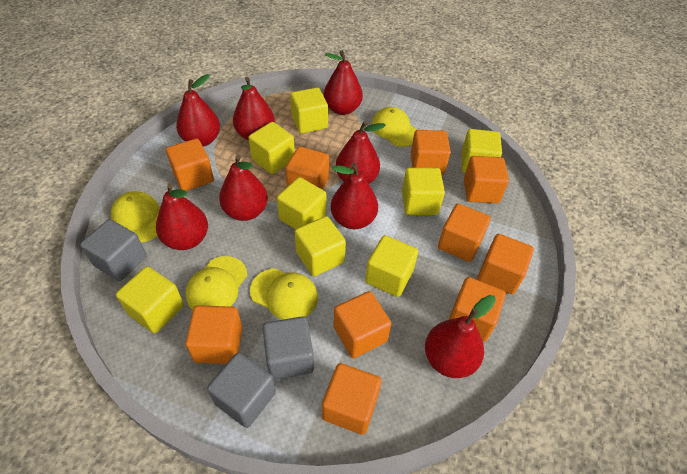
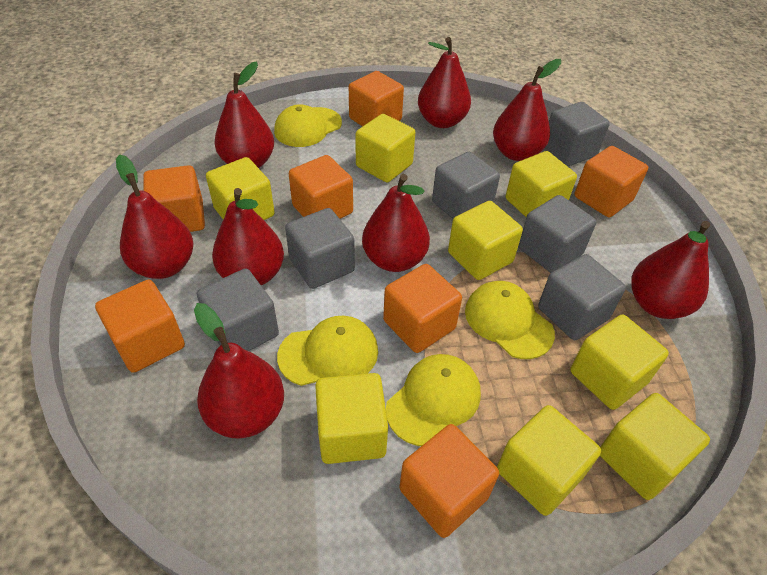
grey cube: [80,219,147,281] [207,352,276,428] [262,316,314,380] = 3 -> [197,268,279,351] [285,208,355,289] [432,152,500,219] [518,195,596,273] [538,254,626,340] [545,102,610,166] = 6
orange cube: [166,139,214,191] [185,305,242,364] [285,147,329,190] [322,363,382,435] [333,291,392,358] [411,130,451,175] [438,204,491,262] [449,277,506,342] [464,156,509,203] [478,234,534,294] = 10 -> [95,280,185,373] [143,165,205,232] [289,155,353,219] [349,71,404,126] [383,264,462,353] [399,424,499,538] [574,146,648,218] = 7

